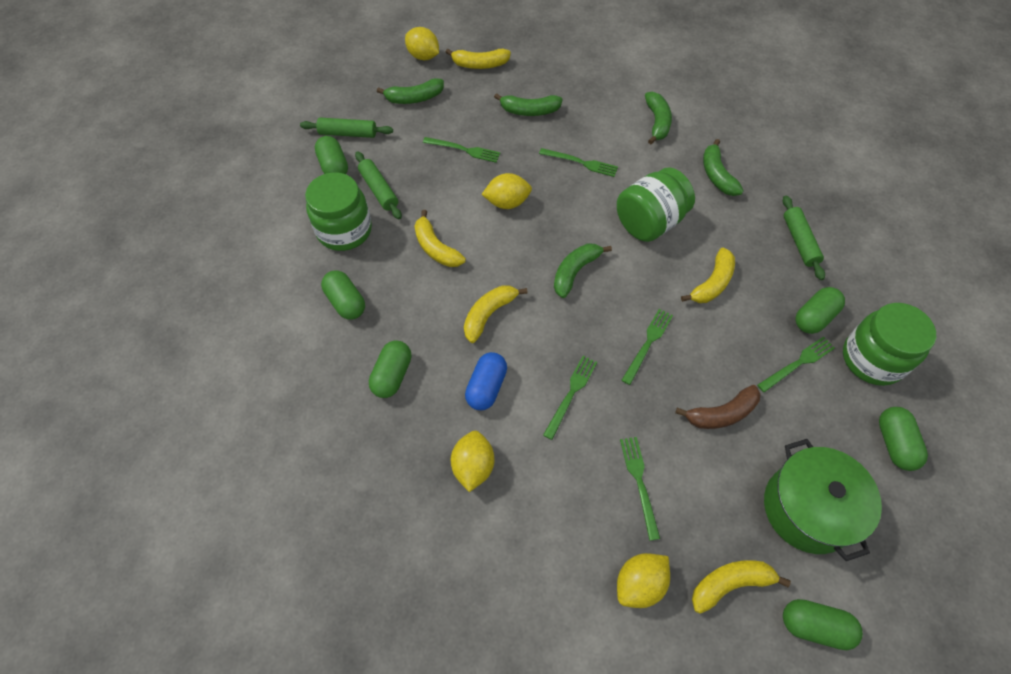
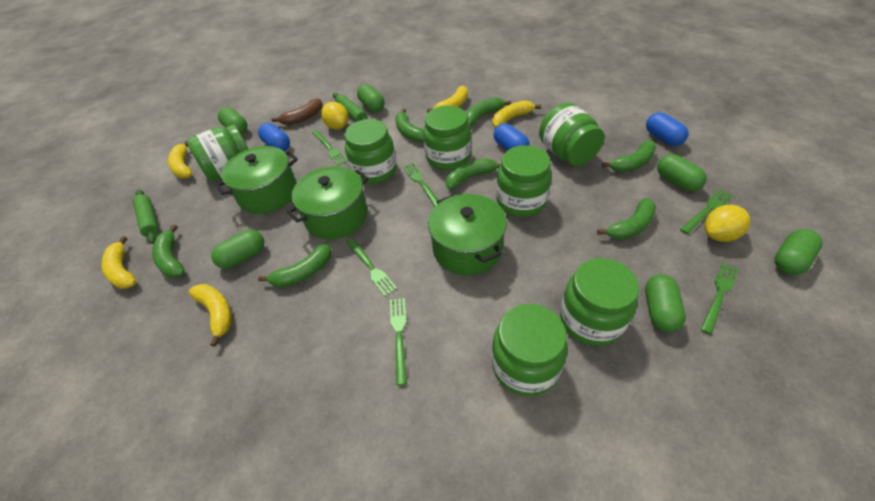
blue capsule: [465,352,507,410] = 1 -> [258,123,290,151] [493,123,530,151] [646,113,688,146] = 3
green banana: [377,78,444,104] [494,93,563,116] [554,244,612,298] [645,92,672,144] [703,139,744,196] = 5 -> [152,225,185,277] [258,243,332,288] [395,109,424,142] [446,158,501,189] [466,97,511,126] [597,198,656,240] [602,140,656,172] = 7
green jar: [305,172,372,251] [617,167,695,242] [843,303,936,386] = 3 -> [187,125,248,181] [344,119,397,184] [423,106,471,170] [492,304,568,396] [496,145,552,216] [539,103,605,166] [560,258,639,346] = 7
green pot: [764,439,882,561] = 1 -> [216,146,298,214] [287,166,369,239] [428,194,507,275] = 3
green rolling pin: [300,118,393,138] [355,151,402,219] [783,196,825,280] = 3 -> [133,189,159,244] [333,93,367,122] = 2
yellow lemon: [405,27,439,60] [451,431,494,492] [482,173,532,209] [617,553,670,608] = 4 -> [321,102,348,130] [704,205,750,242] = 2

